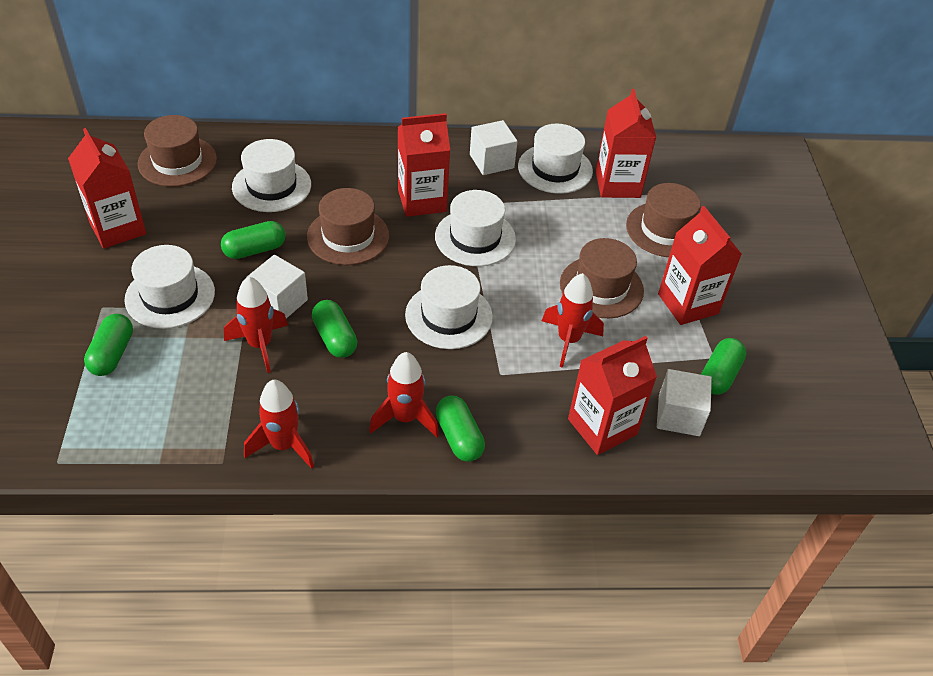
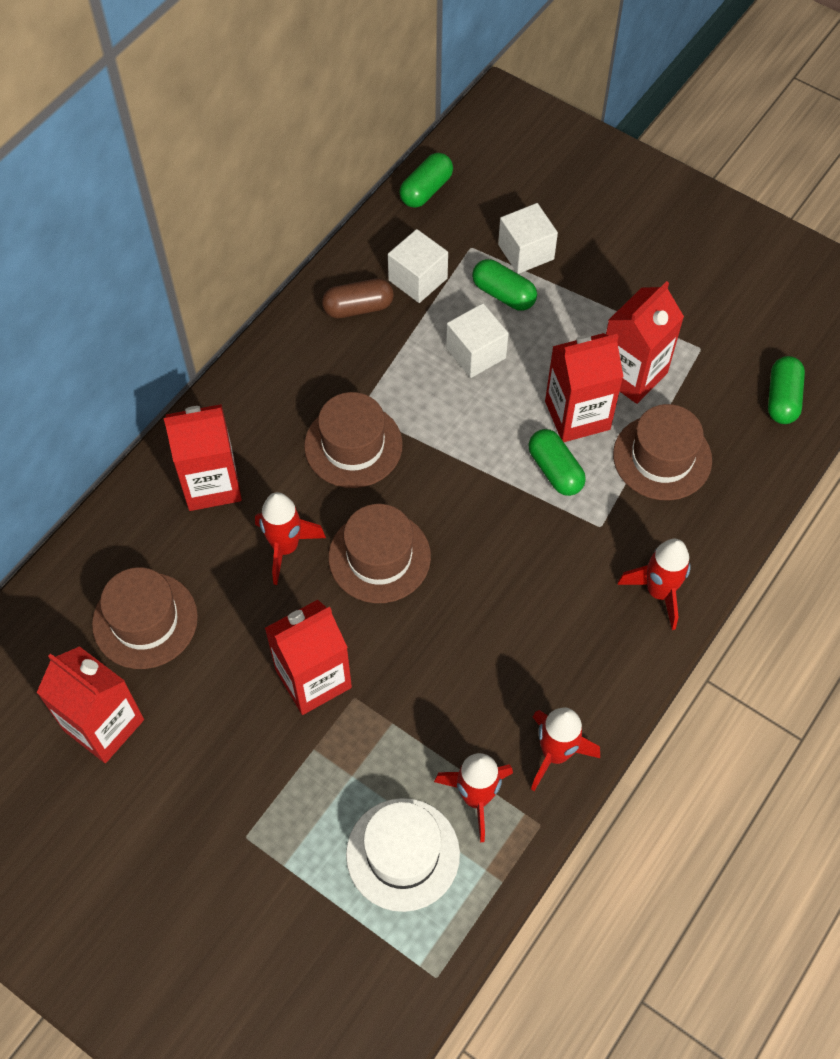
brown capsule: none = 0 -> [322,278,394,318] = 1
green capsule: [84,314,133,376] [221,221,286,259] [312,300,357,358] [436,396,485,462] [701,338,746,395] = 5 -> [399,153,453,208] [472,259,537,311] [528,429,586,496] [768,356,805,424] = 4
white hat: [124,245,215,329] [232,139,311,212] [405,265,493,349] [435,190,516,266] [518,124,593,194] = 5 -> [346,798,460,912] = 1

